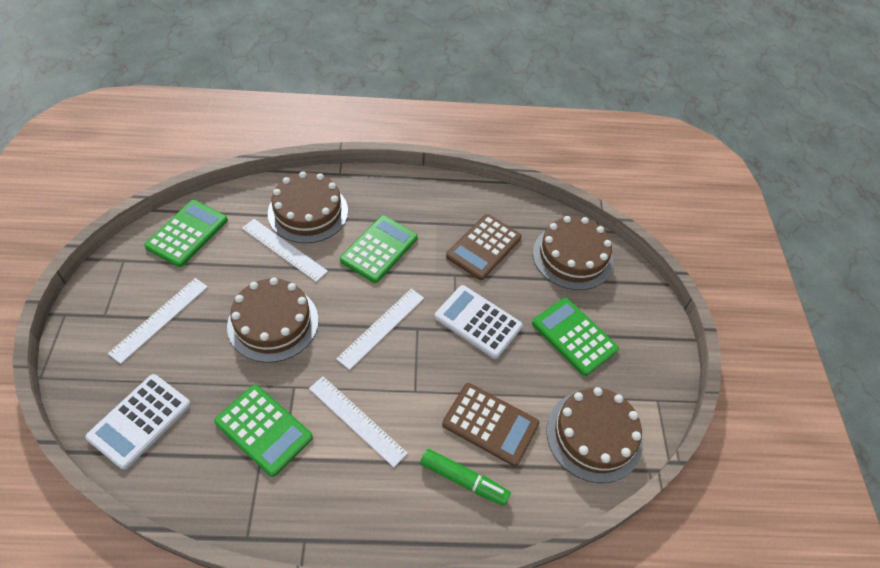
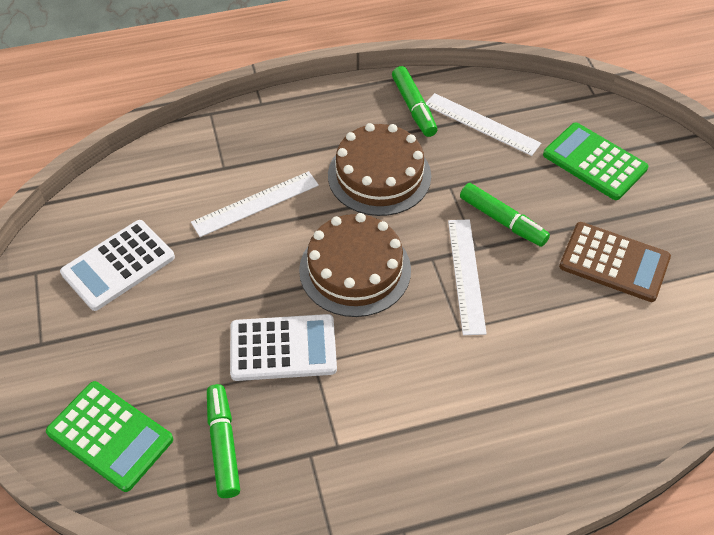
brown cake: [227,277,318,363] [268,171,348,243] [533,216,613,290] [546,387,643,483] = 4 -> [299,213,411,317] [328,123,431,216] = 2
brown calculator: [442,383,539,466] [446,214,522,280] = 2 -> [559,222,671,302] = 1
green calculator: [144,200,228,267] [214,385,313,477] [340,215,418,283] [532,297,619,376] = 4 -> [46,381,173,492] [543,123,648,200] = 2
green marker: [420,449,511,506] = 1 -> [207,384,240,498] [392,66,438,137] [460,183,550,247] = 3
white ruler: [108,278,208,364] [242,219,328,282] [309,376,408,467] [336,289,424,370] = 4 -> [191,171,319,237] [426,93,541,156] [448,219,487,335] = 3

